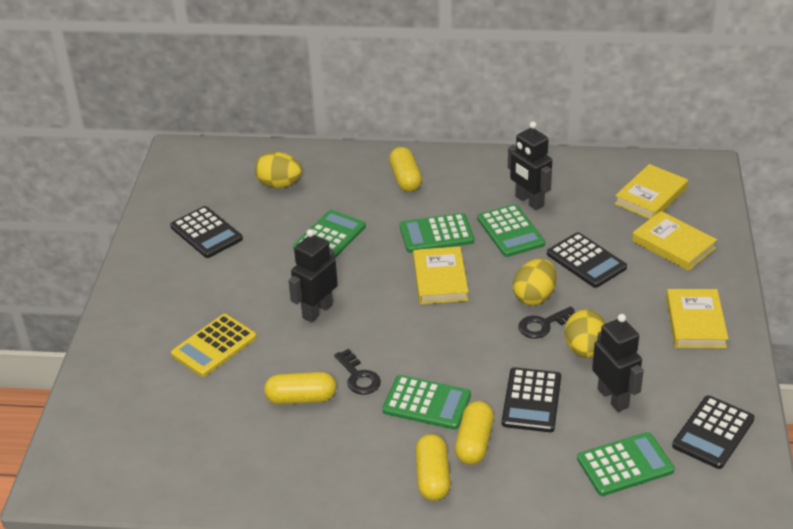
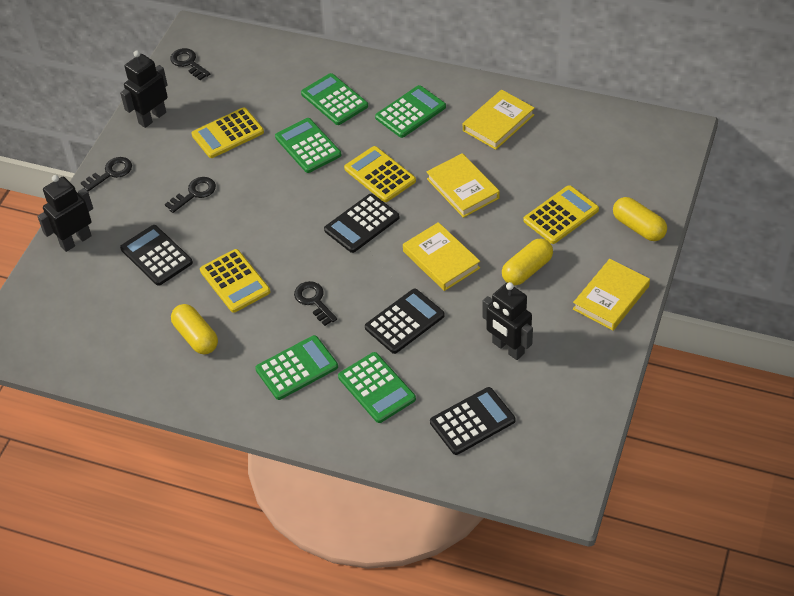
black key: [334,349,381,395] [518,306,575,339] = 2 -> [81,157,132,191] [165,177,216,213] [170,48,210,80] [294,281,337,326] = 4
yellow calculator: [171,314,257,377] = 1 -> [191,107,264,158] [200,249,270,313] [344,146,416,202] [523,185,599,244] = 4
yellow capsule: [264,372,336,404] [389,147,422,192] [415,434,450,501] [455,401,494,465] = 4 -> [171,304,218,354] [502,238,553,285] [613,197,667,241] = 3
yellow egg: [255,152,302,188] [513,259,557,306] [565,309,606,358] = 3 -> none = 0

